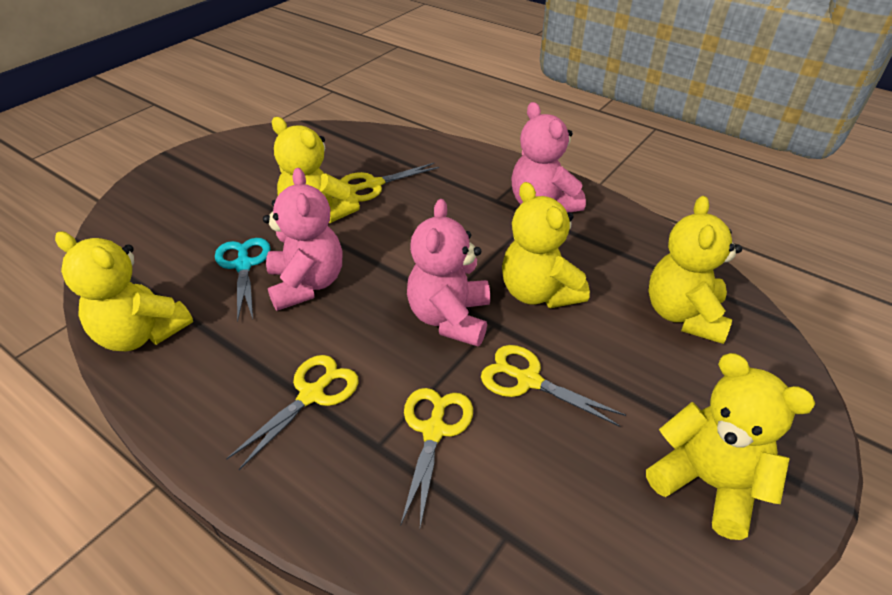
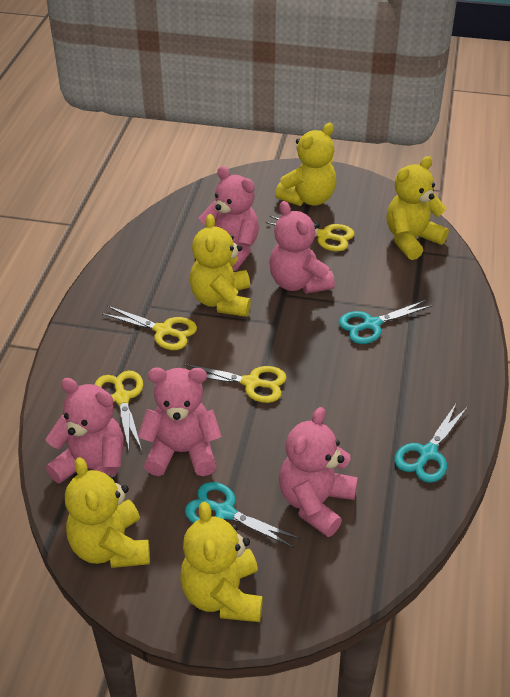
pink teddy bear: [263,168,342,311] [407,199,490,346] [511,102,586,213] = 3 -> [46,378,124,483] [138,367,222,476] [199,166,259,271] [269,201,335,294] [279,407,358,537] = 5
turquoise scissors: [215,238,271,322] = 1 -> [185,482,301,549] [339,300,432,344] [394,402,468,483] = 3

